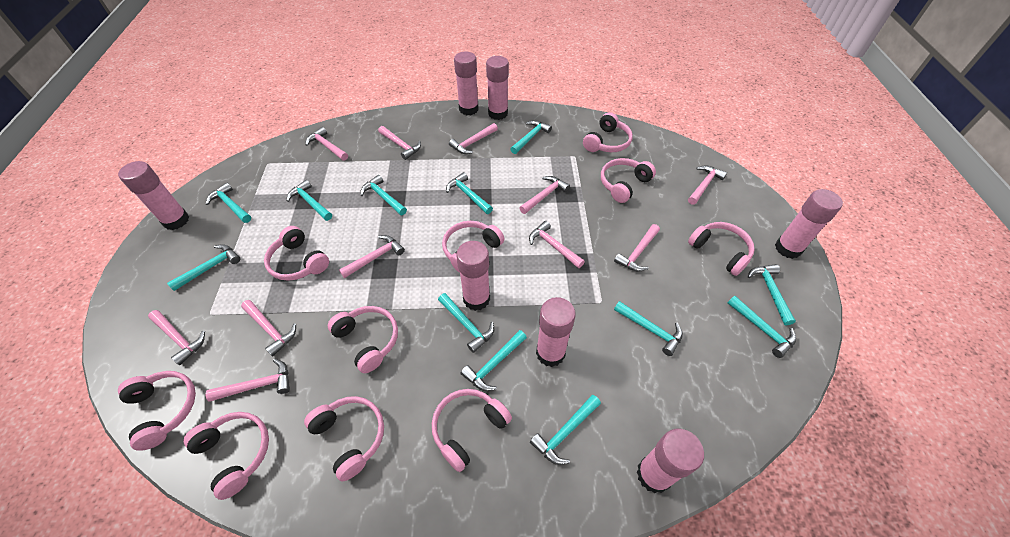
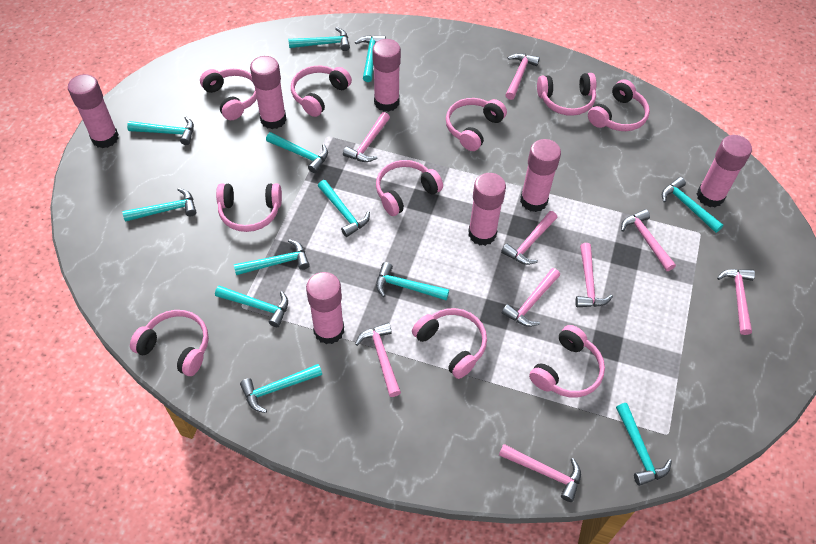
pink hammer: [148,310,205,365] [206,359,290,402] [241,300,296,357] [305,127,348,161] [339,235,405,278] [378,126,421,160] [449,123,498,154] [519,176,570,214] [529,221,585,268] [614,224,660,272] [688,165,727,205] = 11 -> [343,112,390,162] [355,323,401,397] [499,444,581,502] [501,211,557,265] [502,268,560,327] [506,53,540,100] [575,243,613,307] [621,209,676,271] [717,269,755,335] = 9

